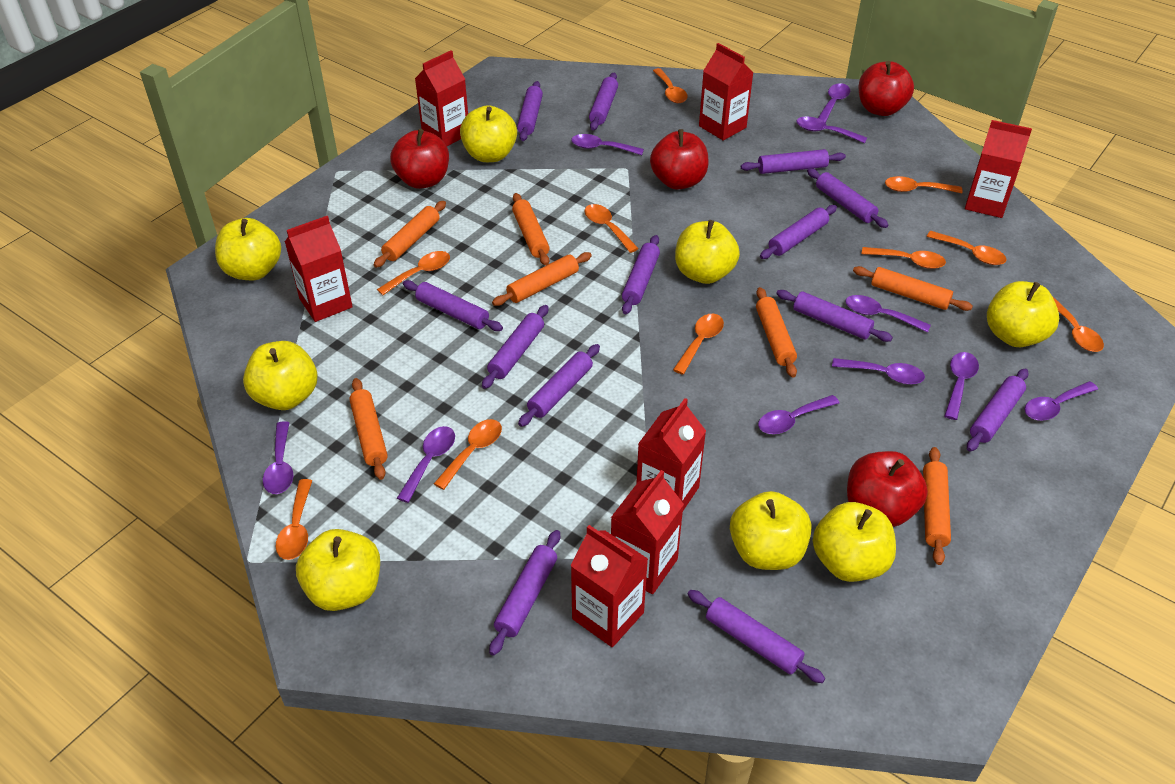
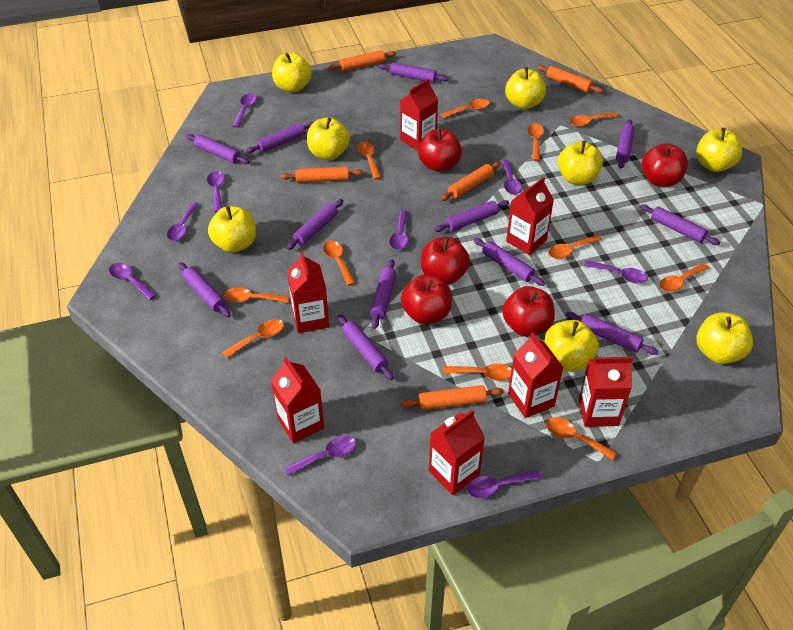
orange rolling pin: [349,378,388,480] [374,201,446,268] [492,252,592,306] [512,193,549,266] [756,287,797,377] [853,266,973,311] [923,447,951,565] = 7 -> [281,166,363,183] [328,50,396,71] [401,385,504,410] [440,162,501,201] [537,65,603,93] = 5
orange spoon: [276,479,312,560] [377,251,450,295] [434,419,502,490] [585,204,639,253] [653,68,688,103] [673,314,724,375] [861,247,946,269] [885,176,963,193] [926,231,1007,265] [1052,296,1104,352] = 10 -> [222,319,284,358] [224,287,290,303] [323,240,355,286] [357,142,381,179] [440,99,490,119] [443,363,512,381] [527,124,544,161] [546,417,617,460] [548,235,602,259] [569,112,619,127] [659,263,709,292] = 11
purple rolling pin: [403,280,503,331] [482,305,549,389] [489,530,560,655] [517,81,543,141] [518,344,600,427] [589,73,618,130] [622,235,660,314] [688,590,825,683] [741,149,846,174] [760,205,837,259] [776,290,893,342] [807,168,888,228] [967,368,1029,452] = 13 -> [178,262,231,317] [186,134,249,164] [246,122,313,153] [287,199,343,250] [337,314,394,380] [370,259,396,329] [379,62,448,83] [434,200,509,232] [474,238,545,286] [566,312,658,355] [616,119,635,169] [640,204,720,245] = 12
purple spoon: [263,421,293,494] [397,426,455,503] [571,134,644,155] [758,395,839,434] [796,116,867,143] [818,83,850,123] [832,358,925,385] [845,295,931,333] [944,352,979,420] [1024,381,1098,421] = 10 -> [109,263,156,300] [167,202,199,241] [207,171,225,212] [232,93,257,128] [284,436,356,476] [390,210,408,250] [467,470,541,498] [501,159,522,195] [584,260,648,283] = 9
red apple: [390,129,449,189] [650,129,709,190] [847,451,928,527] [858,61,914,116] = 4 -> [401,274,452,324] [418,128,462,172] [421,237,470,285] [502,286,555,337] [642,143,688,187] = 5

